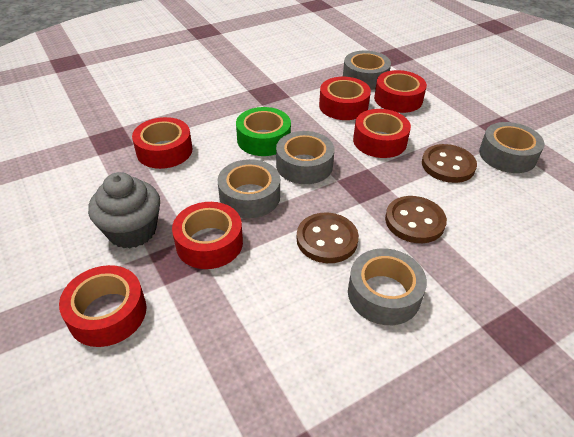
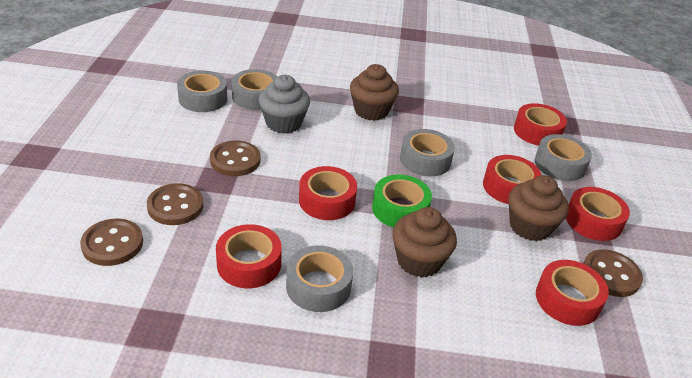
brown button: [297,212,359,263] [385,196,447,243] [422,144,477,183] = 3 -> [80,219,143,266] [147,183,203,225] [210,141,260,176] [583,249,643,297] = 4
brown cupcake: none = 0 -> [350,64,399,121] [392,207,457,278] [508,175,569,241] = 3

